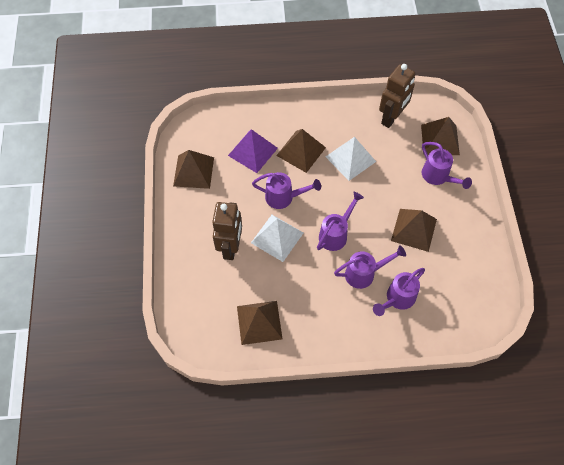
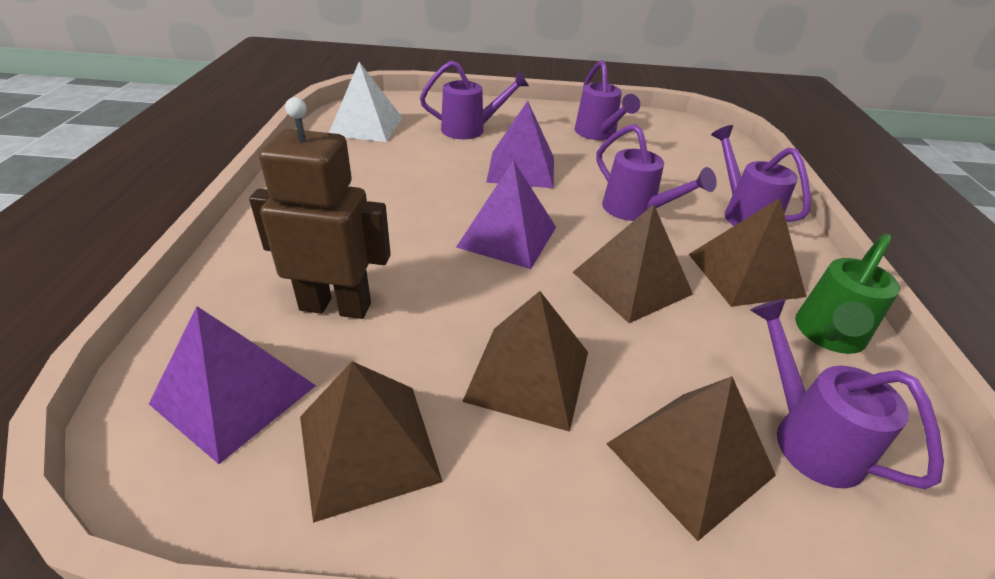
brown robot: [212,202,242,260] [379,64,415,128] = 2 -> [249,97,391,319] = 1
green watering can: none = 0 -> [795,234,900,354] = 1
purple pyramid: [228,129,278,173] = 1 -> [149,306,316,464] [456,160,556,269] [486,101,554,188] = 3
white pyramid: [251,215,303,262] [326,137,376,181] = 2 -> [329,62,402,142] = 1

